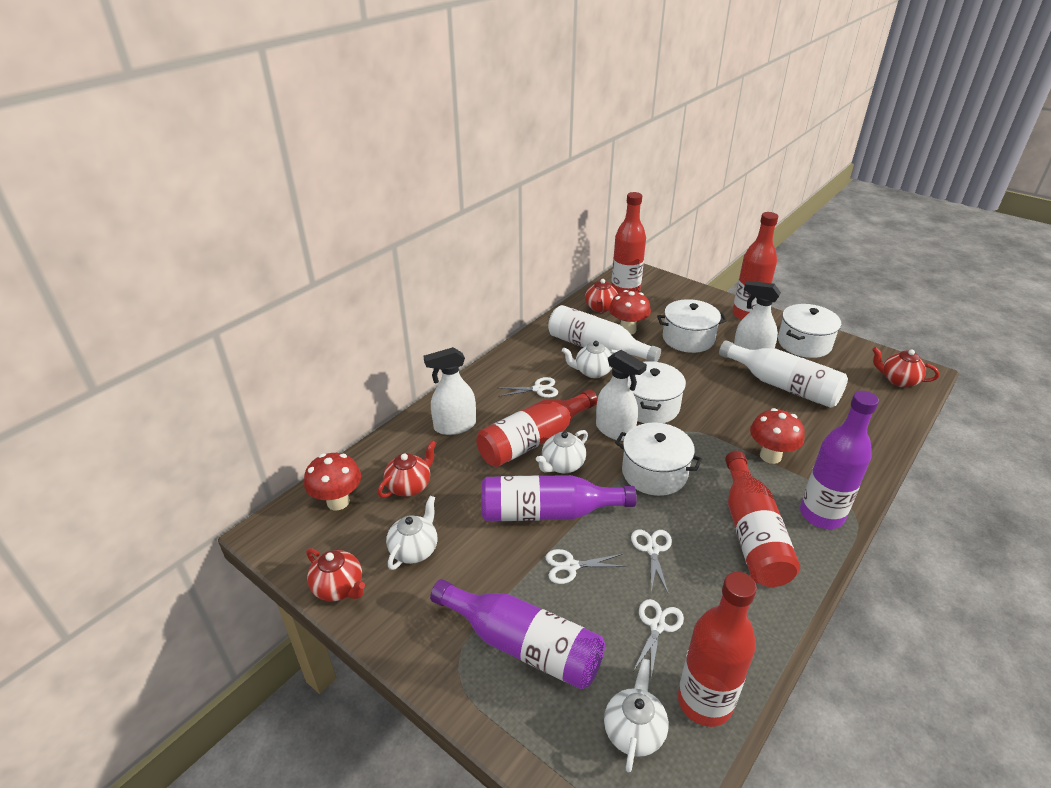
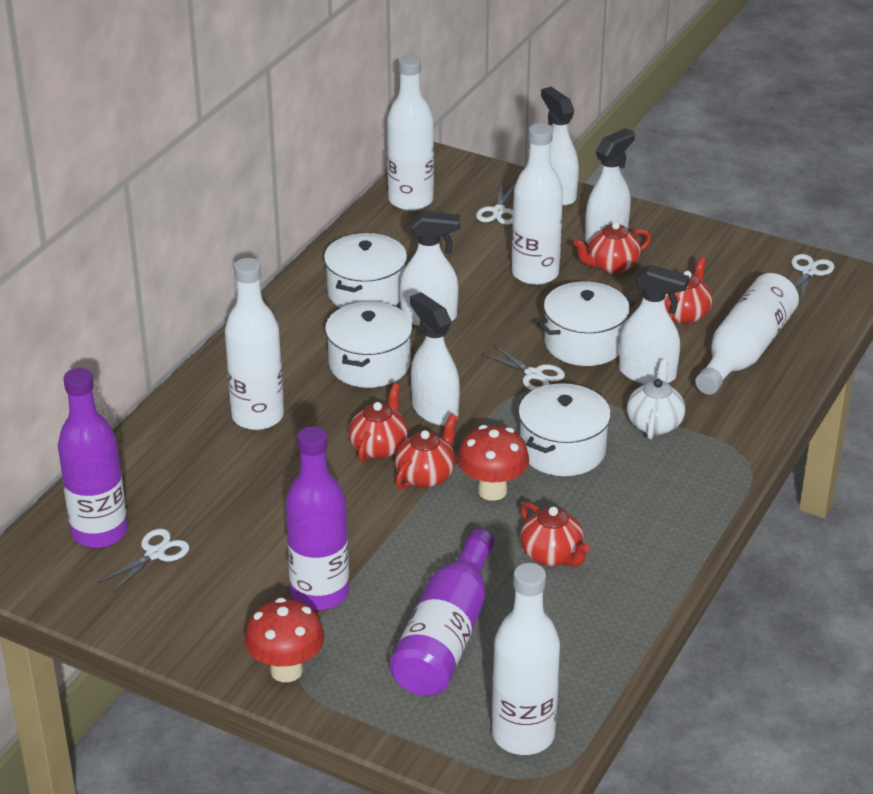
red bottle: [476,389,598,467] [611,192,646,294] [678,572,757,727] [725,451,800,587] [733,212,778,320] = 5 -> none = 0
red mushroom: [304,453,361,510] [609,290,651,335] [750,408,805,464] = 3 -> [244,598,325,682] [457,425,529,501] = 2
red teapot: [306,548,365,602] [378,440,436,498] [585,279,618,313] [872,347,939,388] = 4 -> [349,383,408,463] [395,414,457,489] [520,502,590,567] [574,222,651,274] [664,257,712,324] = 5
white bottle: [548,305,661,362] [719,340,848,408] = 2 -> [225,258,284,430] [387,55,434,211] [492,563,560,755] [512,123,563,285] [695,273,799,395] = 5
white spray bottle: [424,347,476,435] [596,350,647,441] [734,281,781,350] = 3 -> [400,211,460,326] [410,292,460,426] [541,87,579,206] [585,128,635,245] [619,265,689,384] = 5
white teapot: [386,496,437,570] [536,430,588,473] [562,341,618,378] [604,659,668,772] = 4 -> [627,360,685,440] = 1

